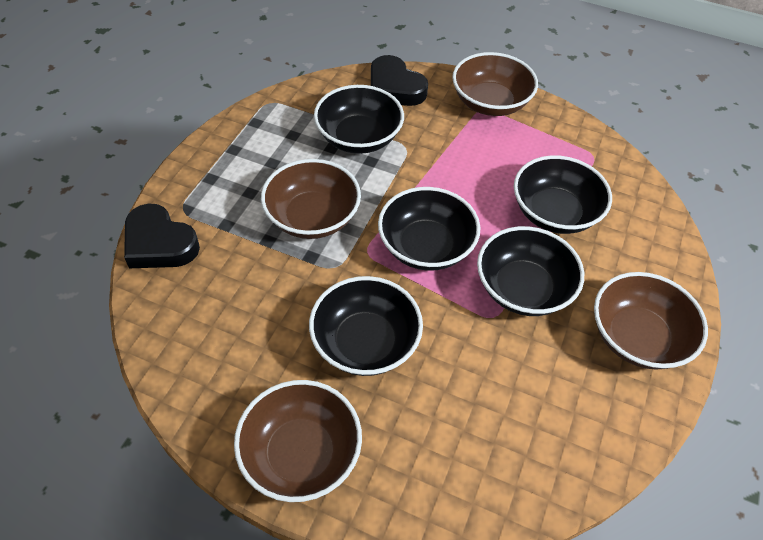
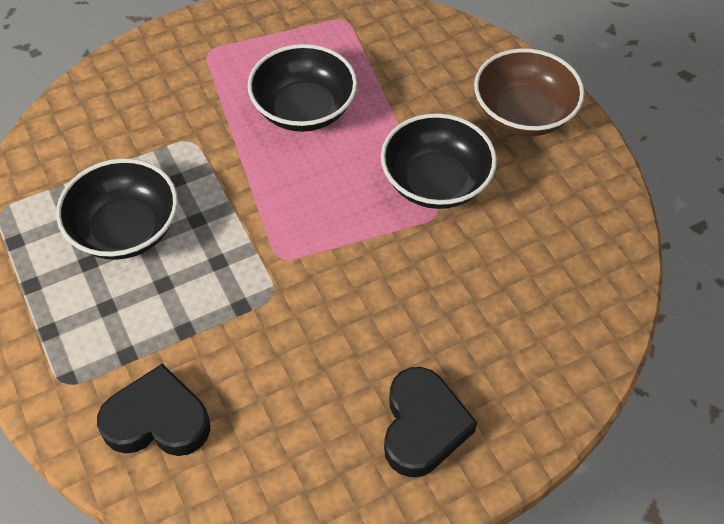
black bowl: [309,276,423,376] [314,85,404,154] [378,187,480,271] [477,226,584,316] [514,155,612,234] = 5 -> [56,158,178,260] [248,44,357,132] [381,113,497,209] = 3
brown bowl: [234,380,362,502] [261,159,361,239] [452,52,538,116] [594,272,708,370] = 4 -> [474,48,585,136] = 1

